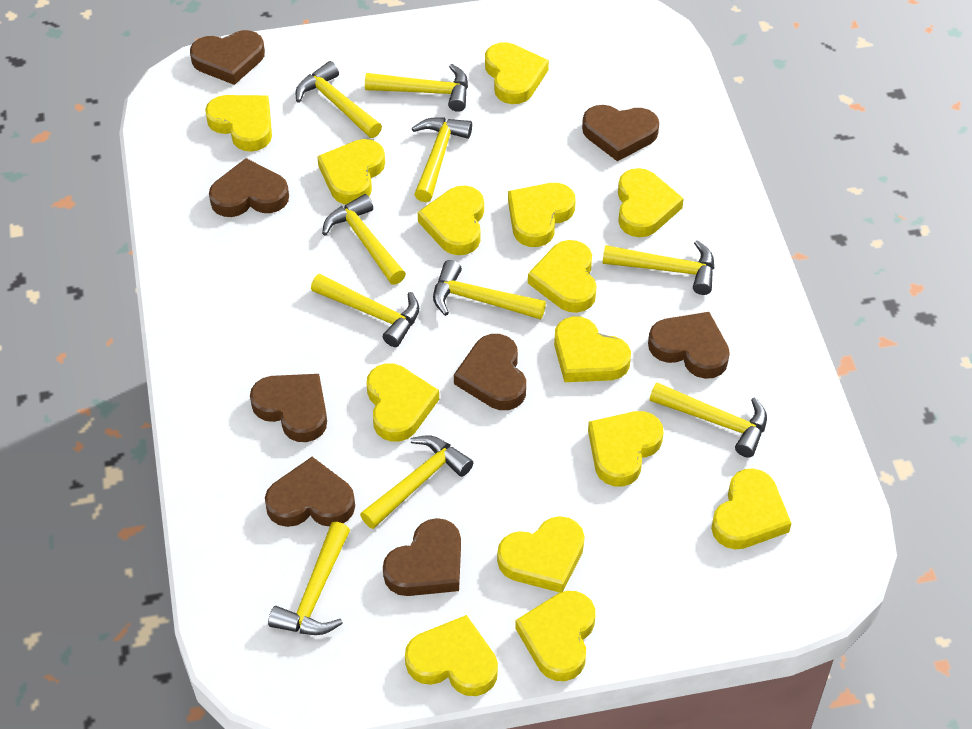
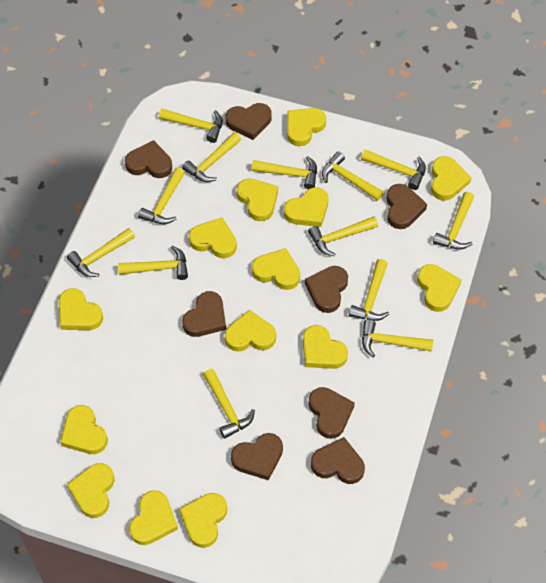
yellow hammer: [268,522,350,635] [296,61,382,138] [311,274,419,347] [322,194,406,285] [360,435,473,529] [365,64,468,112] [412,117,472,202] [433,260,546,320] [603,240,714,295] [650,382,767,457] = 10 -> [67,228,135,277] [118,246,188,280] [138,168,185,224] [159,109,223,143] [182,132,241,182] [203,369,255,439] [251,156,317,189] [308,217,378,256] [322,152,384,201] [349,259,389,321] [361,149,426,190] [362,319,433,357] [433,192,474,250] = 13

